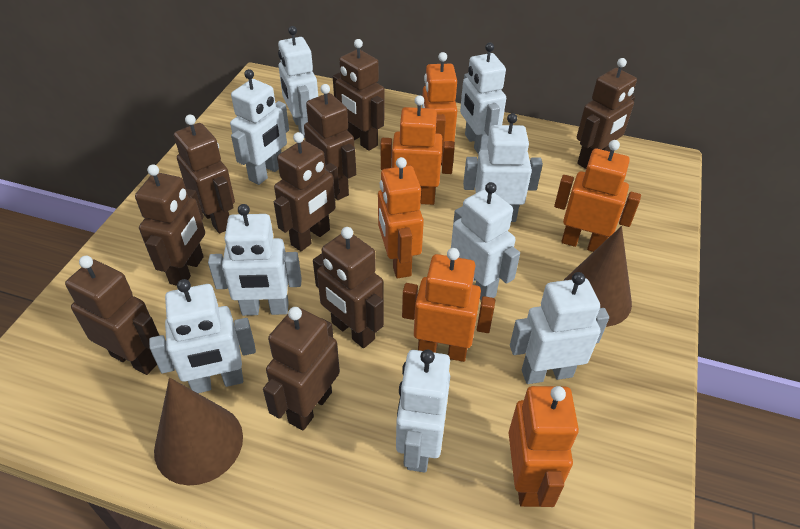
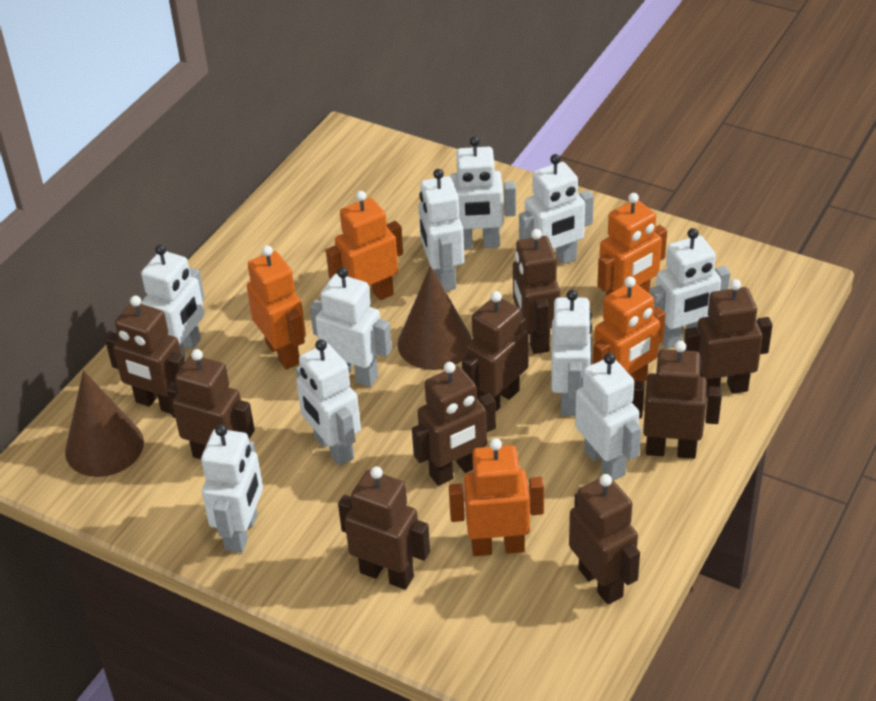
orange robot: [378,157,424,278] [381,95,455,205] [402,248,495,362] [422,52,457,165] [509,386,579,507] [554,140,641,252] = 6 -> [247,245,306,370] [326,191,403,300] [449,438,544,556] [593,276,666,382] [597,193,667,296] = 5
white robot: [149,279,256,393] [208,204,302,316] [230,69,289,185] [278,26,318,138] [396,350,450,473] [451,182,520,300] [460,43,506,154] [463,113,543,222] [510,272,609,384] = 9 -> [141,244,205,360] [201,424,263,553] [296,339,361,466] [310,267,392,387] [419,169,464,291] [450,136,516,249] [519,154,594,264] [551,290,592,416] [575,353,641,480] [650,228,730,349] = 10

